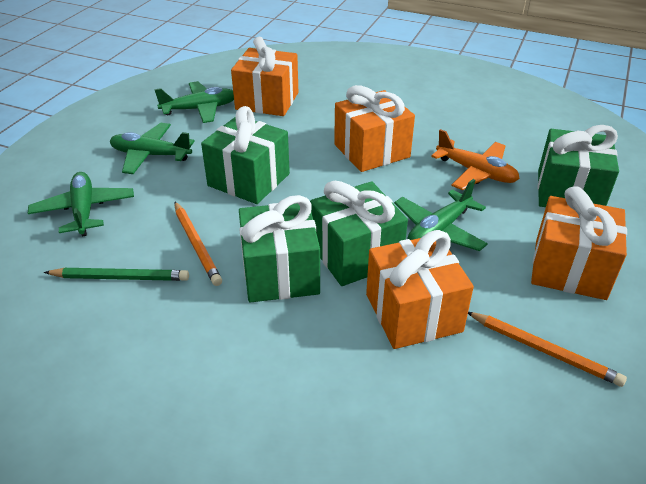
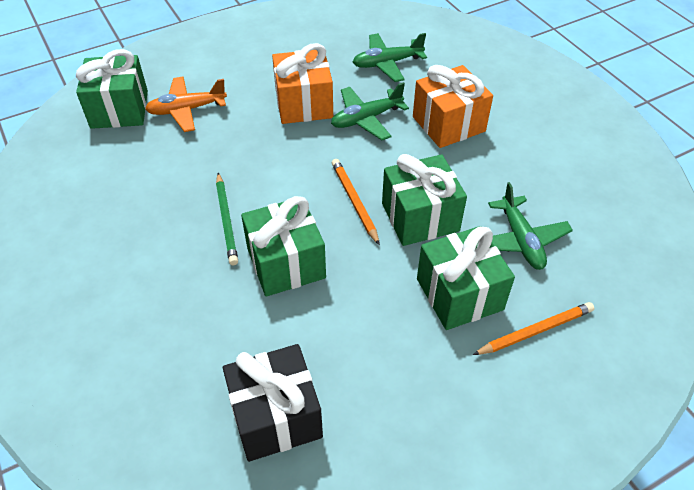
black gift: none = 0 -> [223,344,323,462] = 1
green plane: [28,172,134,237] [110,123,195,174] [154,81,234,123] [394,179,488,251] = 4 -> [331,82,409,140] [353,33,427,82] [488,182,573,270] = 3
orange gift: [231,37,298,116] [334,85,415,172] [366,230,474,349] [531,186,627,300] = 4 -> [272,43,333,124] [413,65,493,148] = 2

